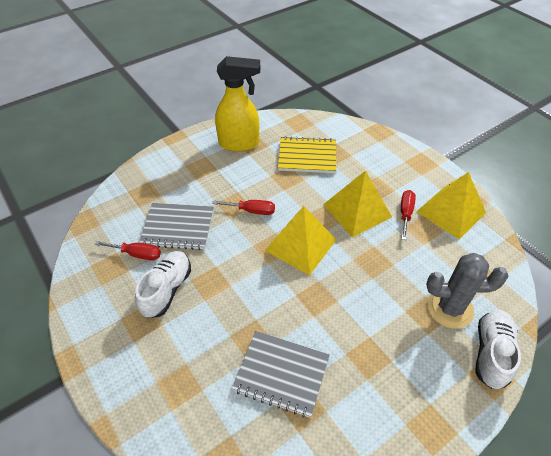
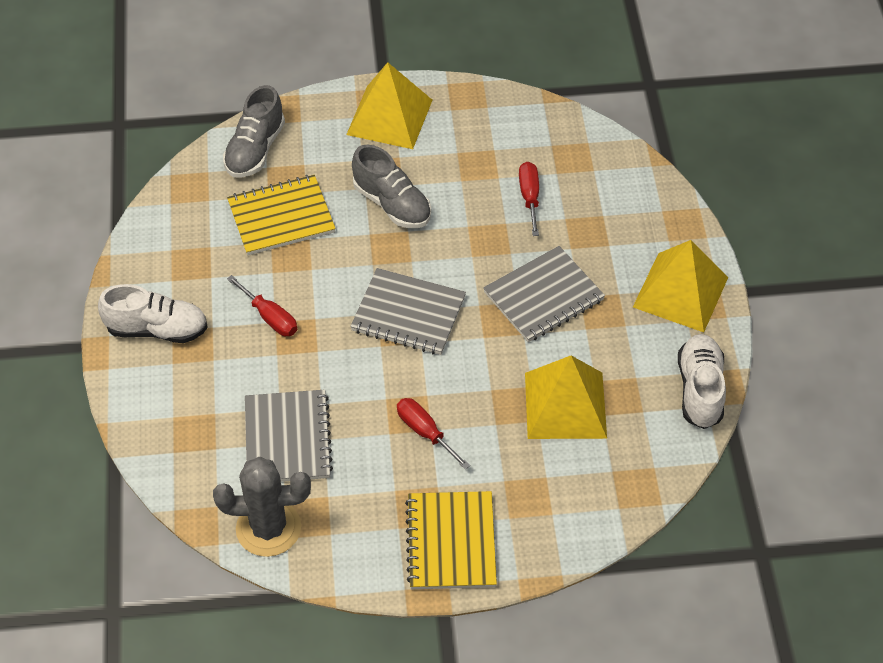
grey notebook: [139,203,214,250] [232,331,330,418] = 2 -> [245,390,333,482] [350,268,466,355] [483,246,605,342] = 3
grey shoe: none = 0 -> [223,85,285,178] [352,145,431,228] = 2
yellow notebook: [278,136,336,173] = 1 -> [227,175,336,255] [405,491,497,589] = 2
yellow spray bottle: [215,56,260,152] = 1 -> none = 0

